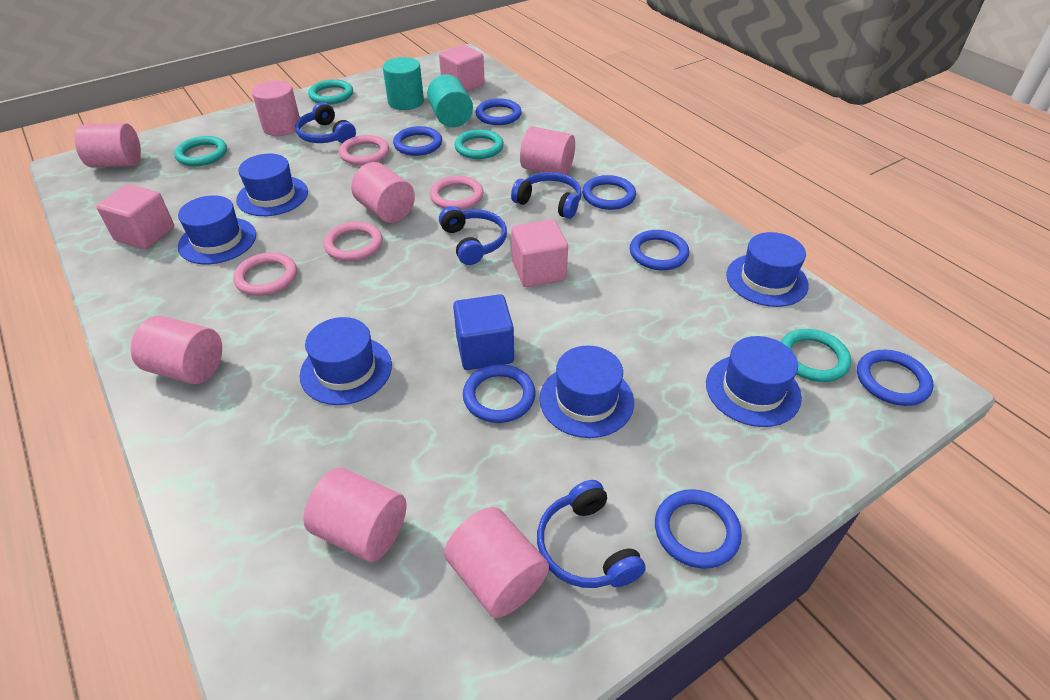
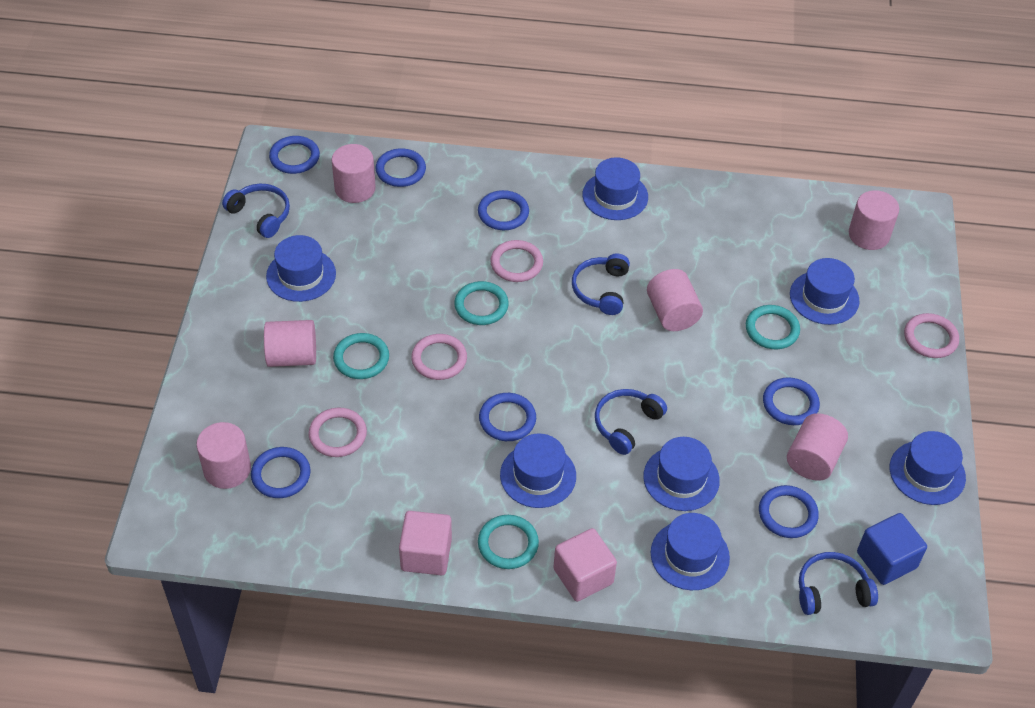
blue hat: [178,195,256,264] [236,154,308,216] [299,317,392,405] [539,345,634,438] [706,336,802,427] [726,232,809,307] = 6 -> [266,235,336,302] [500,434,576,508] [583,157,648,220] [643,437,720,511] [651,513,730,590] [790,258,859,325] [890,431,966,505] = 7
pink cube: [96,184,174,249] [439,44,485,92] [511,219,568,287] = 3 -> [399,511,452,575] [553,528,617,602] = 2
pink cylinder: [75,123,141,167] [131,316,222,384] [252,81,300,136] [303,468,406,562] [351,162,415,223] [444,507,549,618] [520,126,575,175] = 7 -> [196,422,251,489] [264,320,316,367] [332,144,376,203] [647,269,703,331] [787,413,848,481] [849,190,899,250] = 6
turquoise cylinder: [383,57,424,110] [427,74,473,127] = 2 -> none = 0

